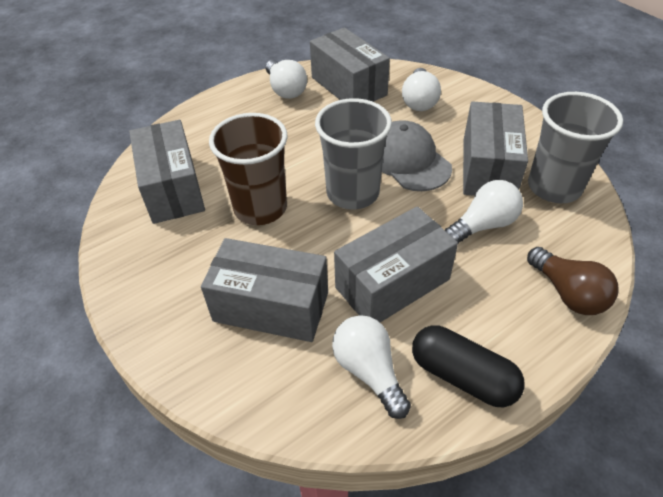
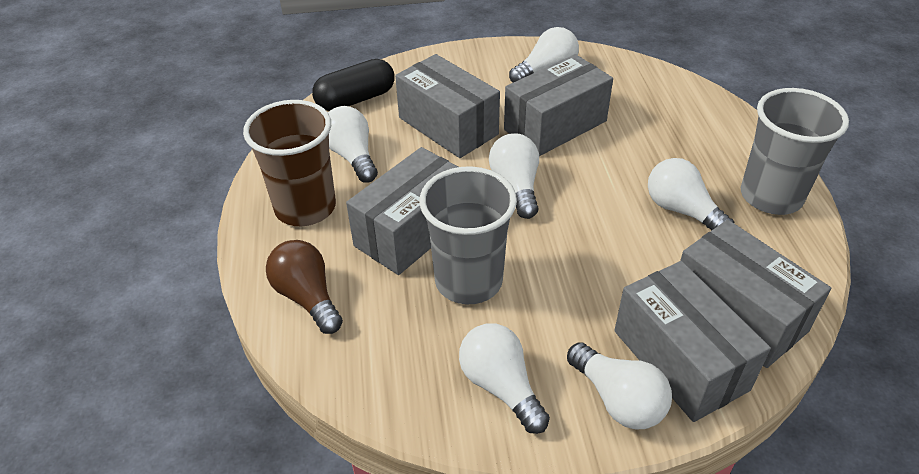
grey cap: [382,120,452,191] = 1 -> none = 0
white light bulb: [266,60,307,99] [332,315,411,419] [402,68,441,111] [445,180,523,244] = 4 -> [328,106,378,183] [459,323,550,434] [489,133,539,219] [509,27,579,82] [567,342,672,429] [648,158,734,231] = 6

